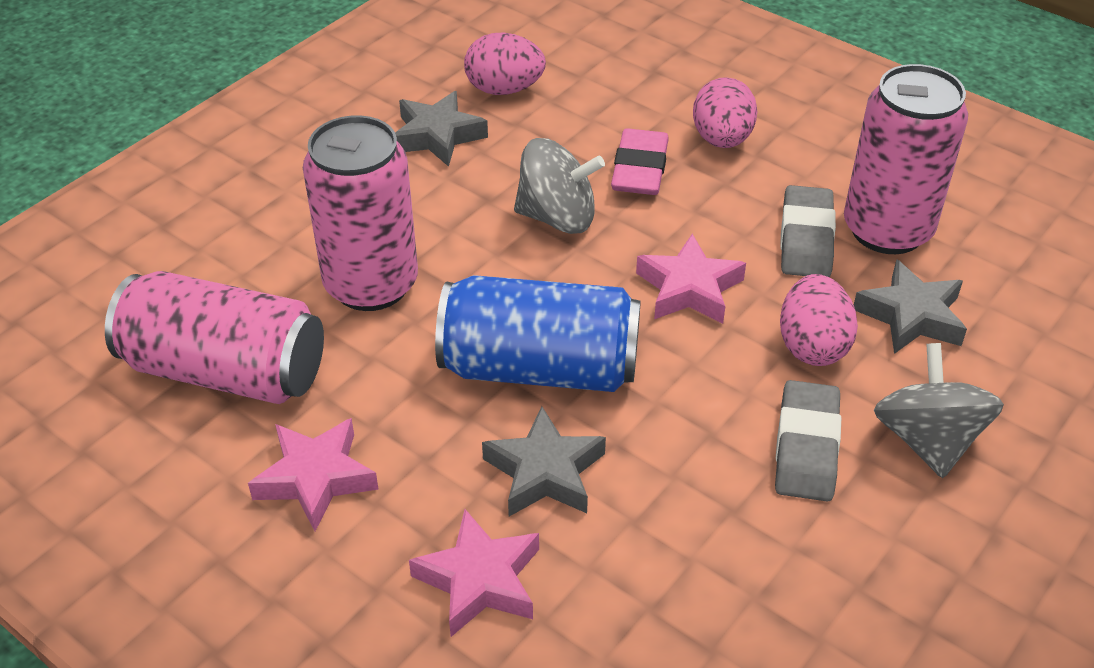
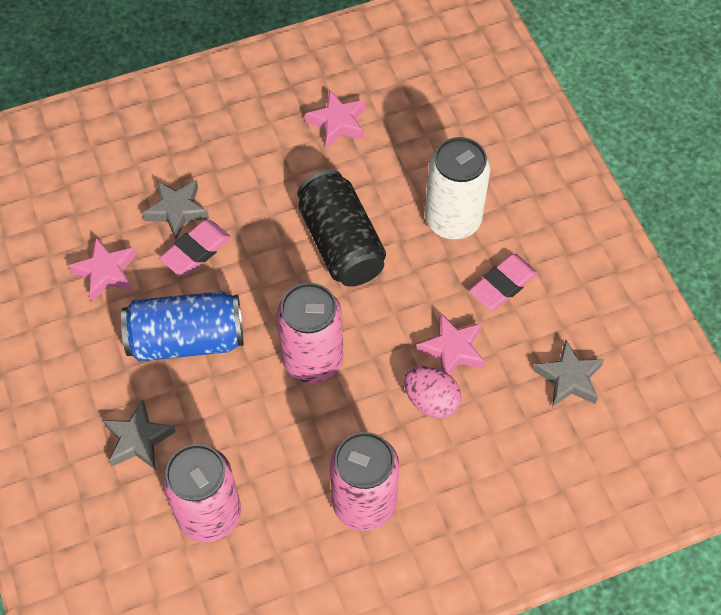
black can: none = 0 -> [297,170,386,287] = 1
grey eraser: [775,380,841,502] [780,185,836,277] = 2 -> none = 0
grey spinning top: [514,138,605,234] [874,343,1004,478] = 2 -> none = 0
pink egg: [464,32,546,95] [693,77,757,148] [780,274,858,366] = 3 -> [404,366,461,419] = 1
pink eraser: [611,128,669,195] = 1 -> [159,220,231,276] [469,254,538,310] = 2
white can: none = 0 -> [425,137,491,239] = 1

